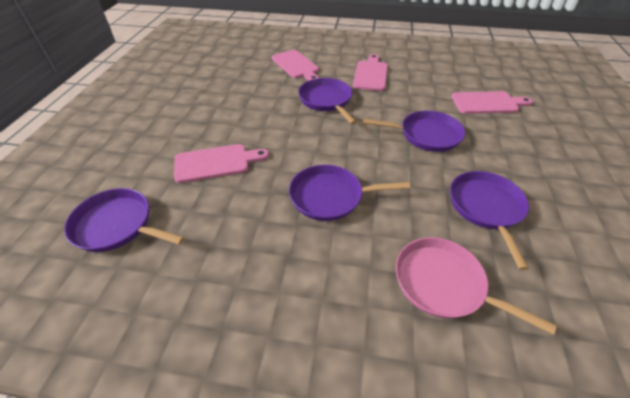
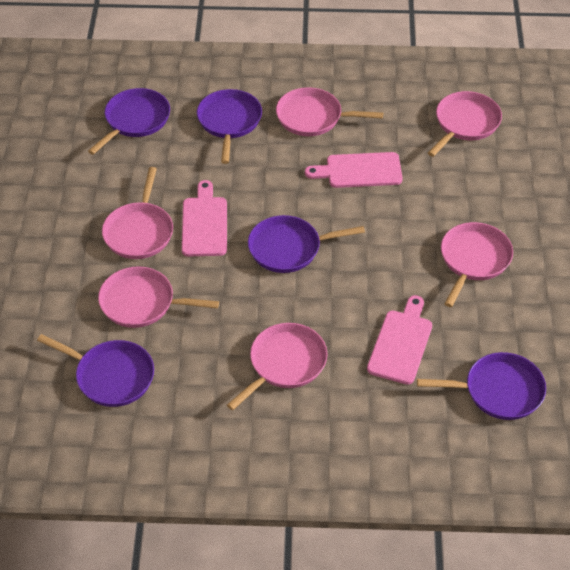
pink cutting board: [174,144,269,183] [272,50,319,81] [353,54,388,91] [451,91,533,114] = 4 -> [182,180,227,256] [305,152,403,188] [367,295,432,385] = 3
pink pan: [396,237,557,335] = 1 -> [98,266,219,328] [102,167,173,259] [227,323,328,410] [276,87,383,136] [428,91,502,157] [441,222,513,307] = 6

